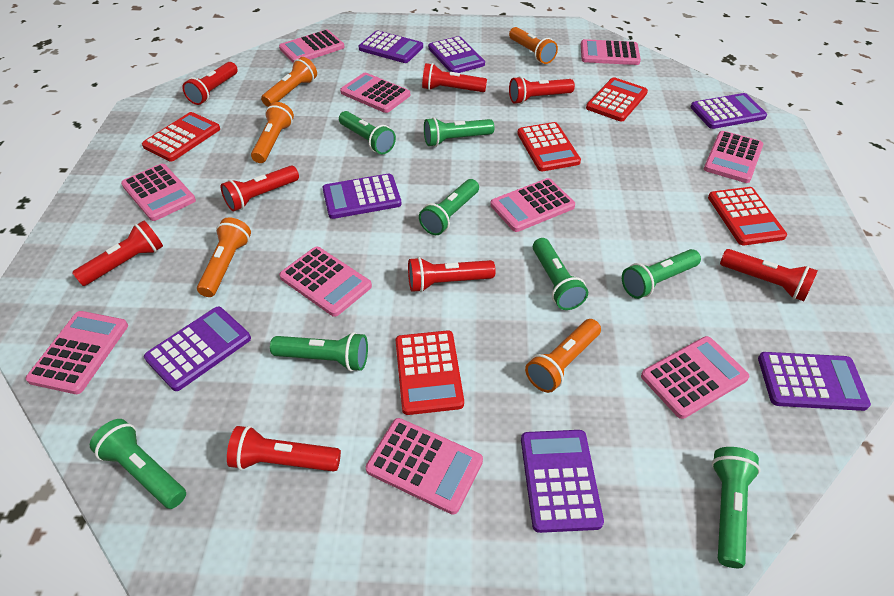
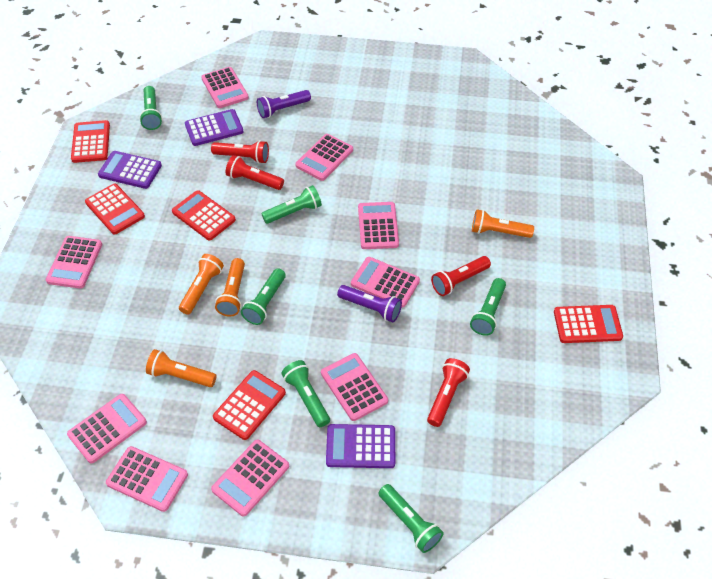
green flashlight: [90,419,186,509] [270,332,368,371] [339,111,396,154] [419,179,479,235] [424,117,494,147] [533,238,588,310] [622,249,701,299] [712,447,760,568] = 8 -> [139,86,162,130] [241,268,286,325] [261,185,322,224] [281,360,330,427] [378,484,444,553] [470,278,506,336] = 6
orange flashlight: [197,217,251,297] [251,102,294,163] [261,57,317,107] [509,27,558,64] [525,319,601,393] = 5 -> [146,349,217,387] [179,254,224,315] [215,258,245,316] [472,209,534,238] = 4
pink calculator: [25,311,128,394] [121,164,196,221] [279,30,345,63] [279,247,372,317] [340,73,410,113] [366,418,483,515] [490,178,575,232] [581,39,641,65] [641,336,749,419] [704,131,763,183] = 10 -> [46,236,102,289] [67,394,147,464] [106,446,188,512] [201,67,249,108] [211,440,289,516] [295,134,353,181] [321,353,388,421] [351,257,420,308] [358,202,399,249] = 9
purple calculator: [144,306,251,391] [322,174,402,219] [359,30,423,63] [428,36,485,73] [521,430,604,533] [691,93,767,129] [758,352,871,411] = 7 -> [98,151,162,189] [185,109,243,146] [326,424,395,468] = 3
purple flashlight: none = 0 -> [257,90,311,118] [337,285,402,322] = 2
red flashlight: [72,220,163,286] [182,62,238,105] [221,166,299,211] [227,426,341,472] [408,257,496,292] [422,63,487,92] [509,76,575,104] [720,249,818,301] = 8 -> [211,140,269,164] [226,155,284,190] [427,358,470,427] [431,256,491,296] = 4

